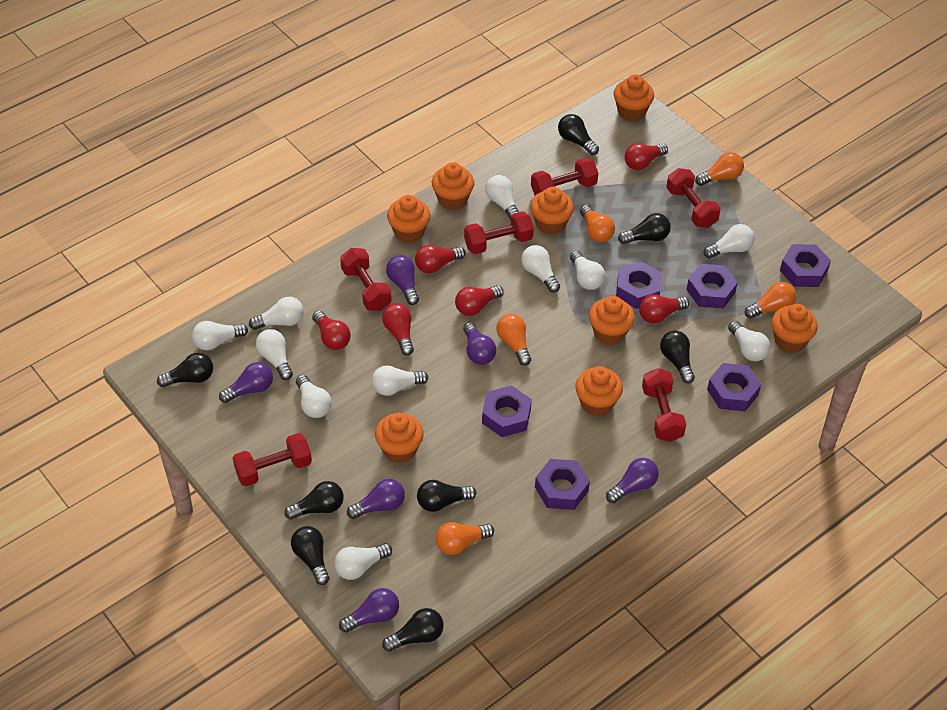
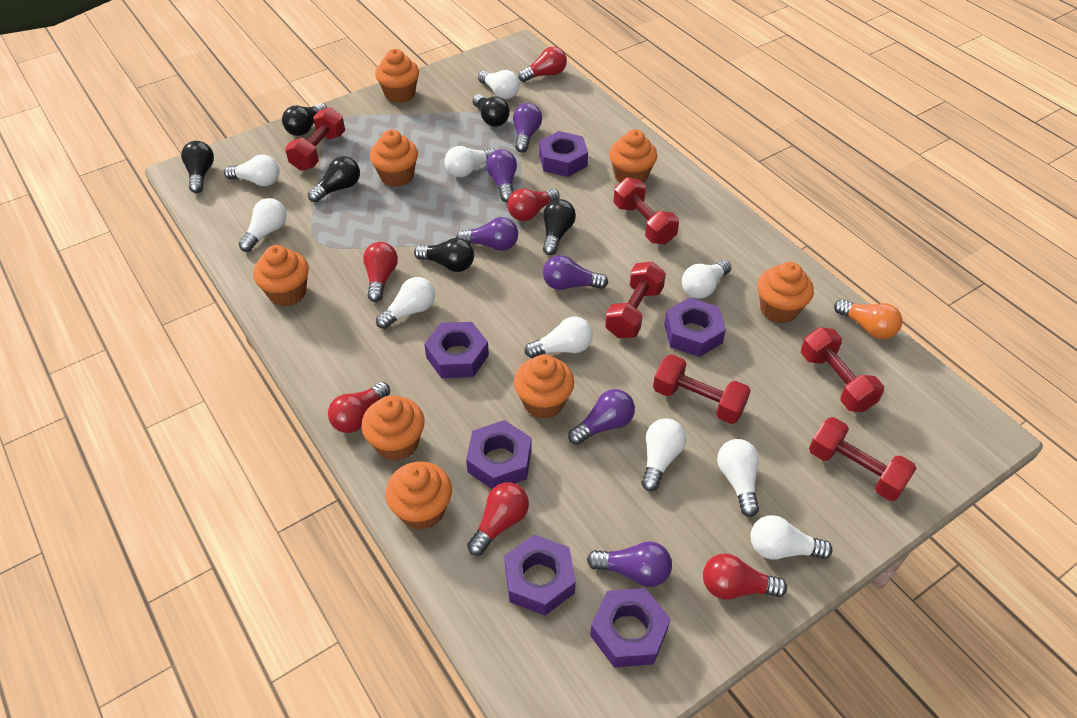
black light bulb: [157,353,213,387] [284,481,344,520] [291,526,330,585] [382,608,444,652] [417,480,476,512] [558,114,599,155] [618,213,671,244] [660,331,695,383] = 8 -> [181,141,214,193] [282,103,327,136] [308,156,360,202] [414,238,474,272] [472,94,510,126] [543,199,576,255] = 6
orange light bulb: [436,522,494,555] [497,314,531,366] [580,205,615,242] [695,152,744,186] [745,282,796,319] = 5 -> [834,299,902,339] = 1
white light bulb: [192,321,248,350] [249,297,304,330] [256,329,293,380] [296,375,332,418] [334,543,392,580] [372,365,428,396] [485,175,519,220] [521,245,560,293] [570,250,605,290] [703,224,755,258] [728,321,770,361] = 11 -> [224,155,280,186] [239,198,287,252] [376,277,435,329] [444,146,495,177] [478,70,520,99] [524,317,593,358] [641,418,686,491] [682,260,732,299] [717,439,759,517] [751,515,833,560] = 10

